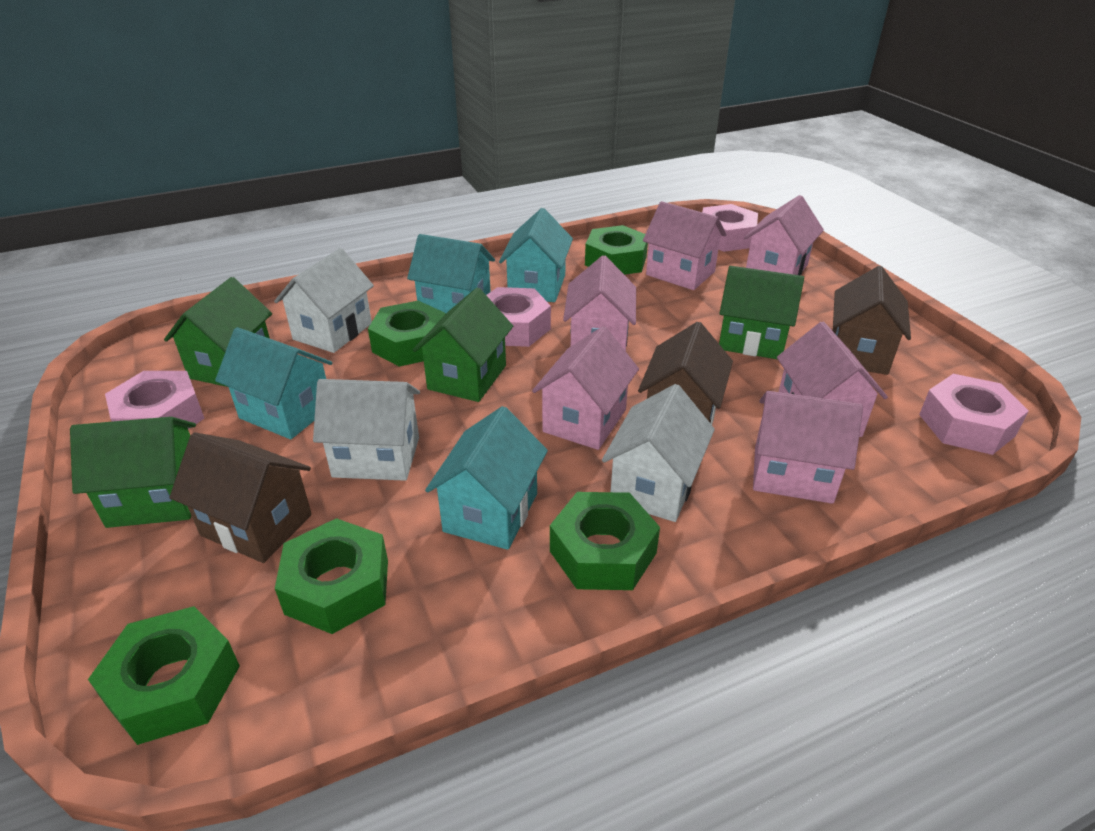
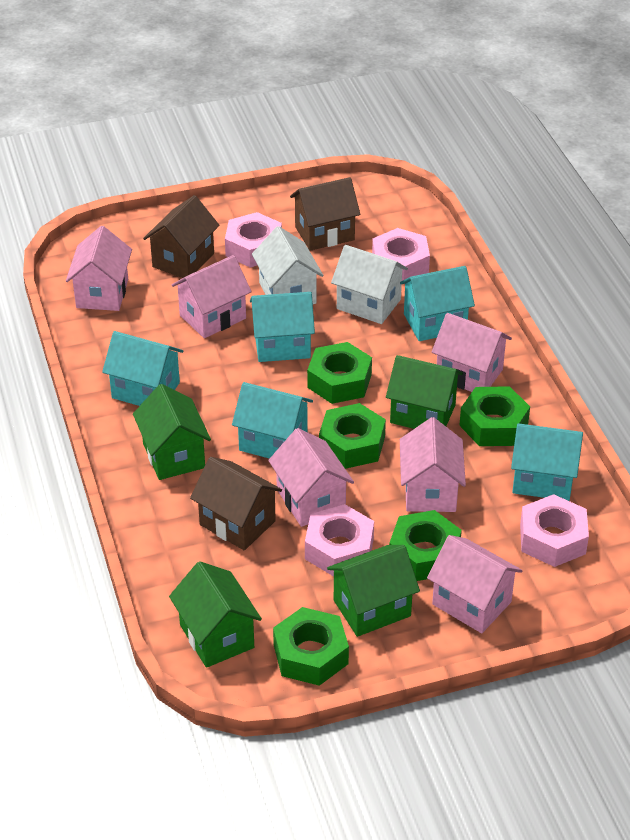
turquoise house: [215,327,332,440] [407,234,495,313] [425,406,548,550] [499,208,573,302] = 4 -> [102,331,184,406] [232,382,313,459] [250,292,315,362] [400,266,475,341] [511,423,583,501] = 5
white house: [274,248,374,353] [313,379,420,481] [602,384,715,522] = 3 -> [252,226,323,304] [331,245,408,324] = 2

